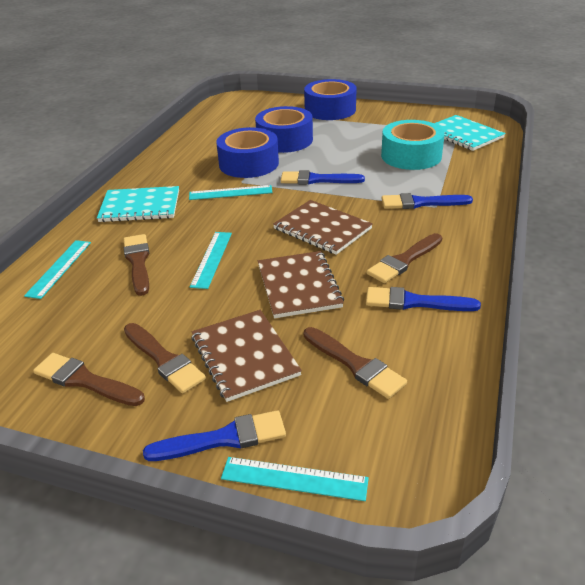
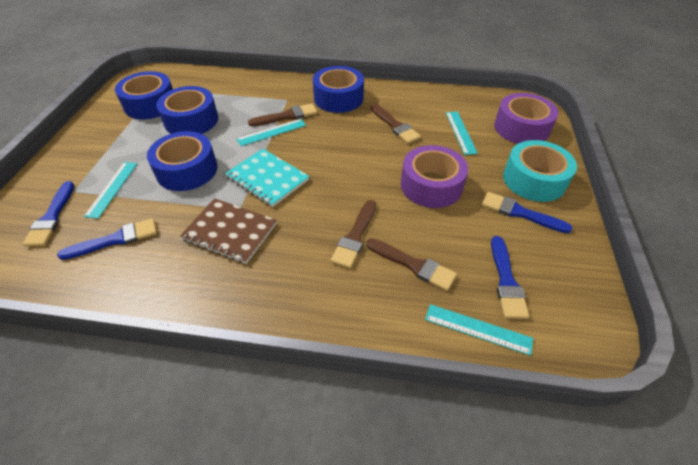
blue tape: [216,127,279,178] [255,106,313,153] [304,79,357,120] = 3 -> [115,71,173,119] [147,131,217,191] [156,86,218,134] [313,66,364,113] = 4
brown brush: [33,353,145,406] [124,234,149,296] [124,323,206,393] [304,327,407,399] [367,233,442,283] = 5 -> [248,103,317,126] [331,200,376,268] [366,238,457,291] [371,104,421,143] = 4
brown notebook: [191,310,302,402] [258,251,344,318] [273,200,373,255] = 3 -> [180,198,277,264] = 1
purple tape: none = 0 -> [401,145,468,208] [494,93,558,144] = 2
turquoise notebook: [97,186,179,222] [434,115,506,151] = 2 -> [225,149,310,207] = 1

